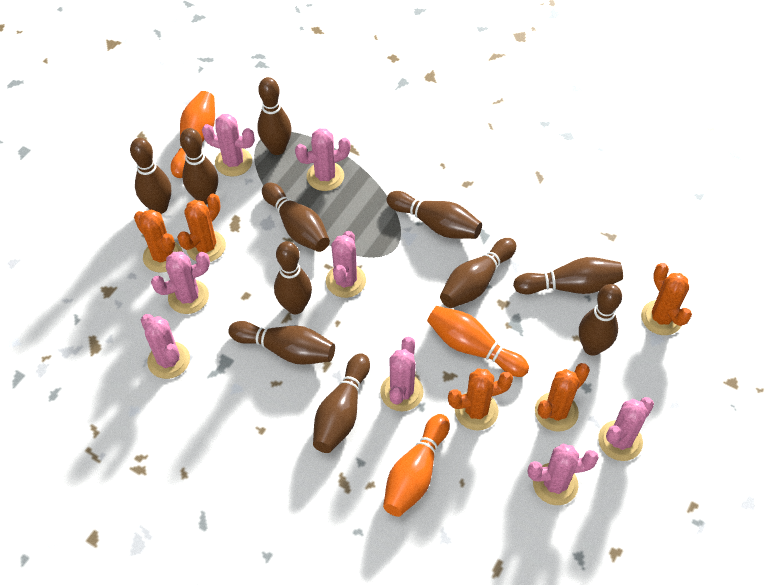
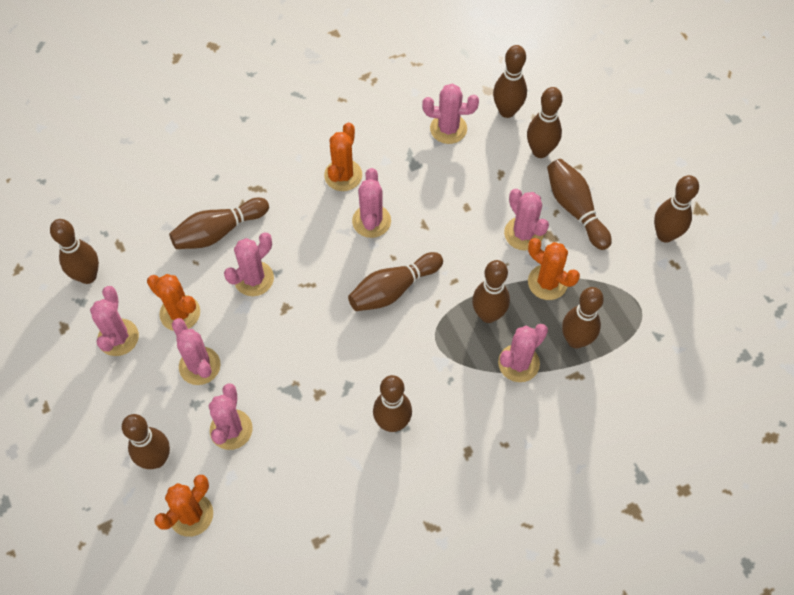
orange bowling pin: [171,91,215,178] [383,414,450,517] [427,306,529,377] = 3 -> none = 0
orange cactus: [134,209,183,273] [177,194,226,262] [448,368,513,431] [535,363,590,432] [641,263,692,335] = 5 -> [147,274,200,331] [154,475,213,537] [324,122,362,191] [528,238,580,300] = 4

